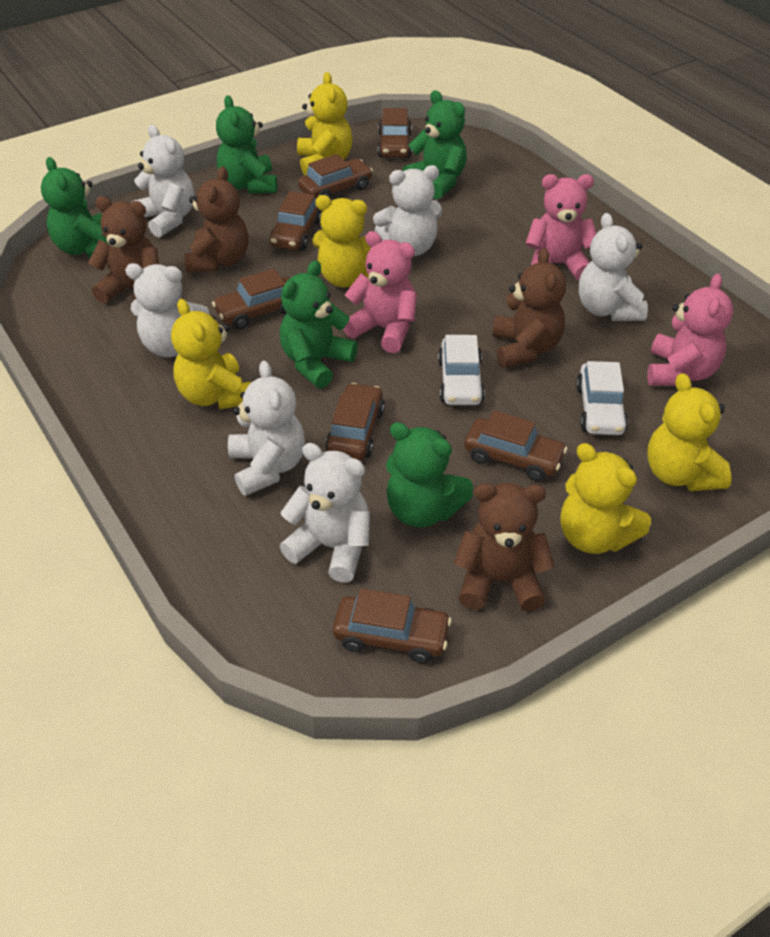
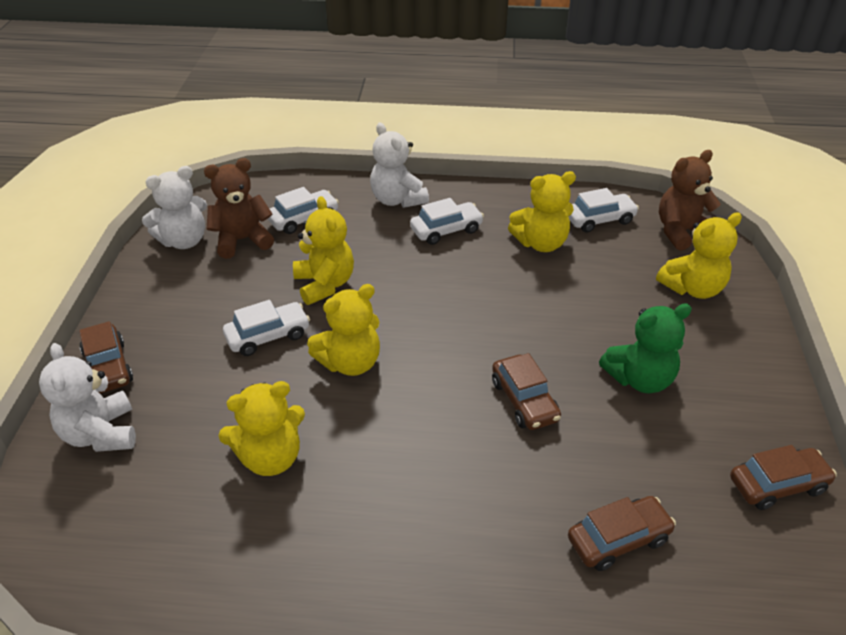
brown car: [212,268,290,330] [269,191,322,250] [298,154,373,199] [325,383,385,460] [333,588,452,663] [378,108,412,157] [464,410,568,481] = 7 -> [79,321,133,393] [492,353,561,430] [568,496,676,571] [730,445,837,510] = 4
brown teddy bear: [88,196,159,304] [185,166,249,272] [454,483,555,612] [493,248,566,368] = 4 -> [204,158,274,259] [659,150,721,251] = 2
green teddy bear: [41,157,109,258] [216,95,277,194] [280,260,358,388] [386,422,473,527] [403,90,467,199] = 5 -> [599,303,692,394] = 1
pink teddy bear: [343,231,417,353] [525,174,597,280] [647,273,733,386] = 3 -> none = 0
white car: [438,335,485,405] [576,361,628,435] = 2 -> [223,300,310,356] [268,187,339,234] [410,198,484,245] [568,188,639,233] = 4
white teddy bear: [125,263,209,357] [131,125,194,238] [228,360,305,496] [280,443,370,583] [373,165,443,256] [579,213,648,321] = 6 -> [39,343,136,452] [142,166,207,249] [370,122,429,208] = 3

